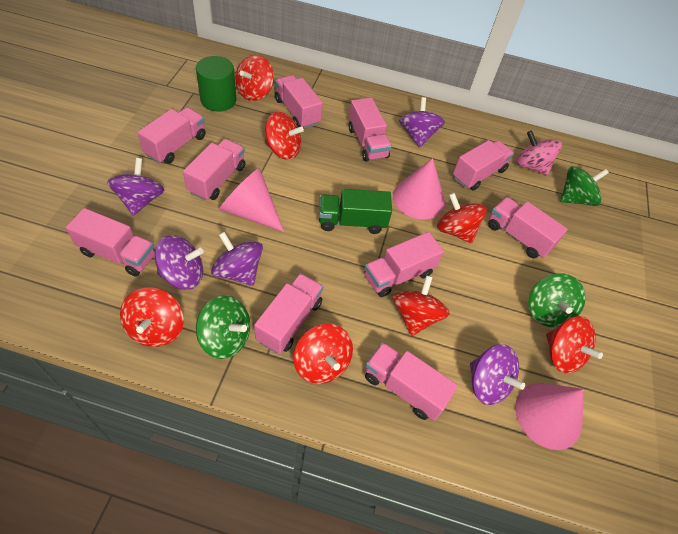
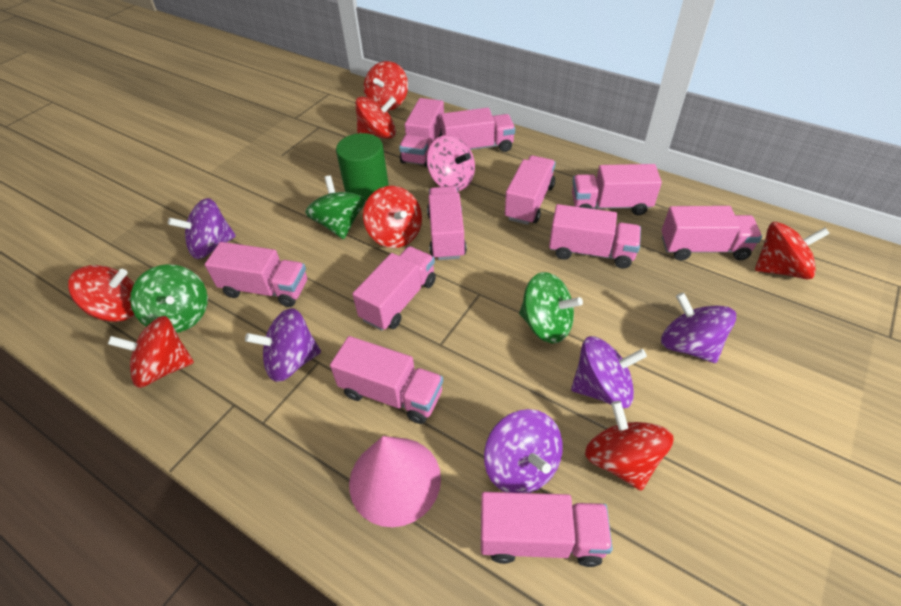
green truck: [319,189,392,234] = 1 -> none = 0
pink cone: [219,168,284,232] [393,158,445,219] [515,383,584,450] = 3 -> [349,436,441,527] = 1
pink truck: [66,208,155,276] [137,107,206,164] [183,139,245,201] [254,273,323,354] [275,75,323,129] [349,98,392,162] [364,232,444,297] [365,342,458,421] [453,140,514,191] [488,197,568,258] = 10 -> [205,242,307,307] [330,336,443,424] [352,246,436,331] [399,98,444,167] [427,186,467,260] [441,108,515,152] [481,492,613,567] [505,156,556,225] [549,204,641,269] [572,164,662,215] [662,206,762,261] = 11

